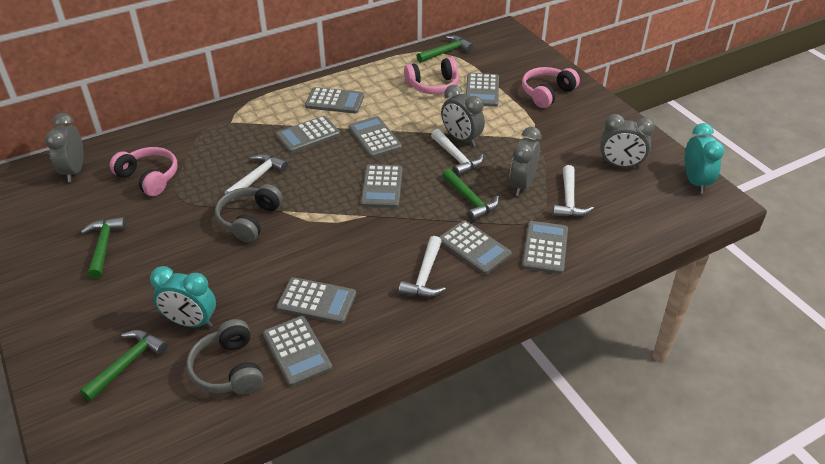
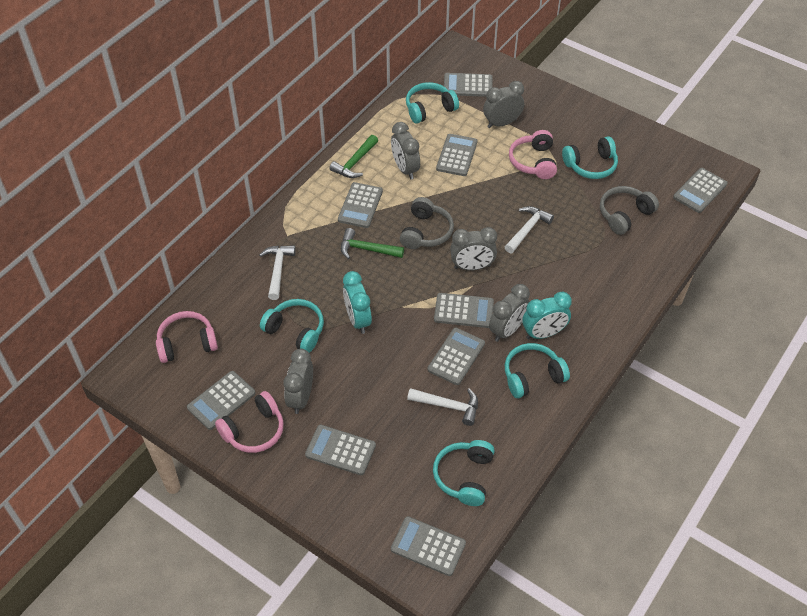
green hammer: [80,330,168,401] [81,217,126,279] [417,35,474,63] [442,169,499,221] = 4 -> [329,135,378,178] [341,228,404,259] = 2
grey clock: [45,113,84,182] [441,85,485,147] [510,127,542,196] [600,114,655,169] = 4 -> [283,349,313,414] [391,122,420,180] [450,227,497,271] [483,81,524,128] [489,284,530,342] = 5
turquoise headphones: none = 0 -> [260,299,324,353] [406,82,459,124] [433,440,495,506] [505,343,570,398] [562,136,618,179] = 5
white hammer: [225,154,288,201] [399,236,446,298] [431,129,484,177] [552,165,594,218] = 4 -> [259,245,296,300] [407,388,478,426] [505,206,554,253] = 3

